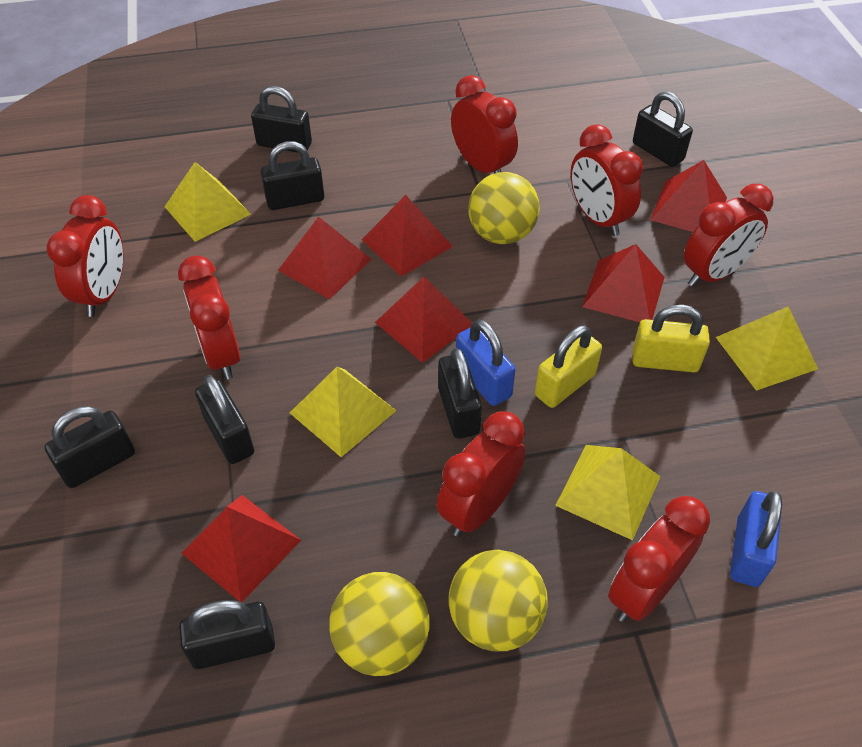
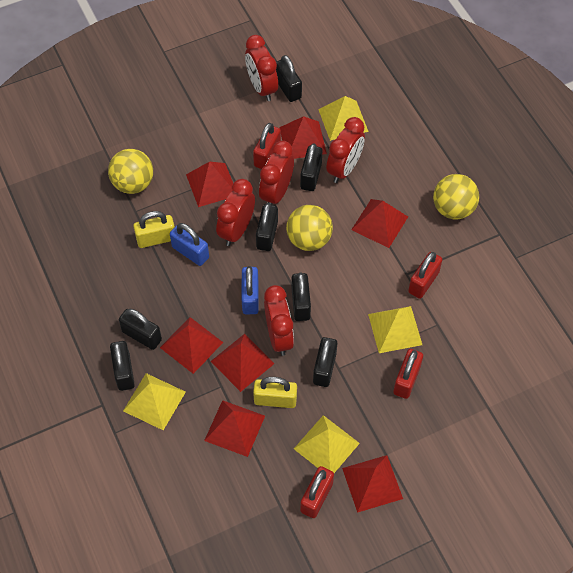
red clock: [47,195,124,317] [178,255,240,380] [437,411,526,537] [451,75,518,174] [571,124,643,236] [608,496,710,622] [684,184,773,287] = 7 -> [216,179,255,246] [245,35,278,101] [259,141,294,205] [264,285,294,356] [326,117,365,183] = 5
red padlock: none = 0 -> [253,123,281,169] [300,466,334,518] [393,349,423,399] [408,252,442,299] = 4
red pyramid: [181,495,301,602] [278,217,372,299] [362,195,453,277] [375,277,472,363] [582,244,665,322] [650,160,727,232] = 6 -> [160,317,223,374] [186,162,233,207] [204,400,265,457] [211,334,274,392] [279,116,327,159] [342,455,403,513] [351,199,408,248] = 7

